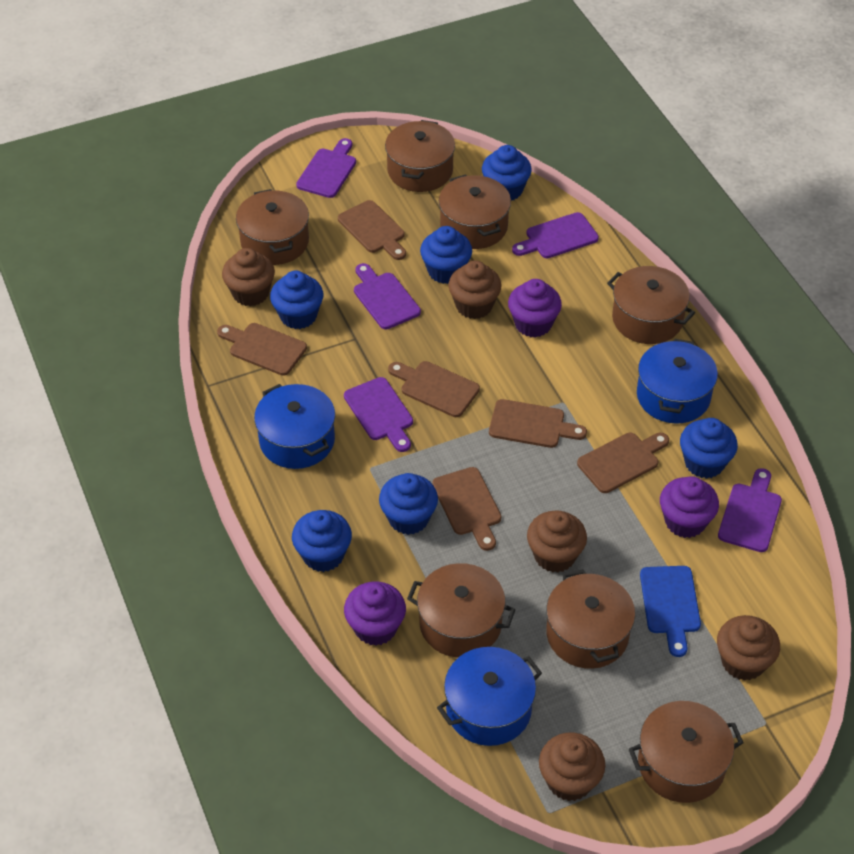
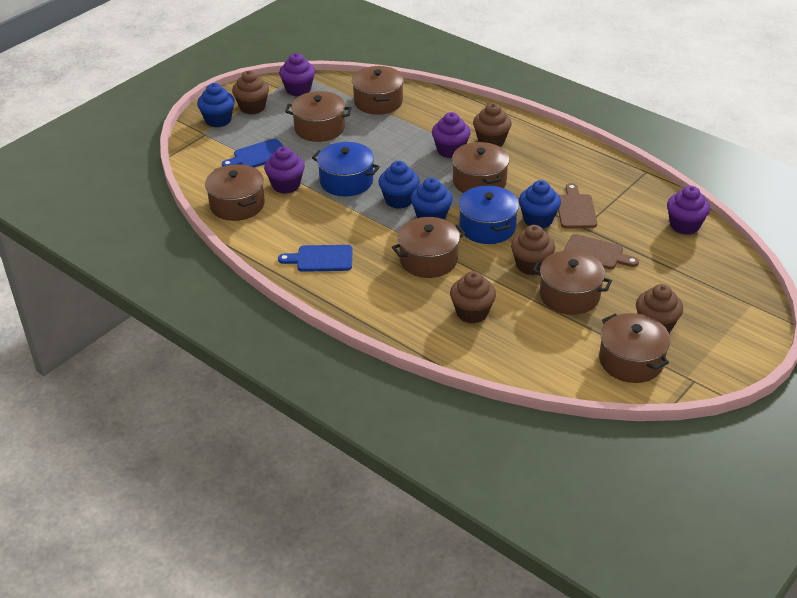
blue cupcake: [270,271,323,329] [292,510,352,572] [379,473,438,535] [420,226,472,284] [482,145,532,200] [680,418,738,479] = 6 -> [197,83,235,127] [378,161,420,209] [411,178,452,220] [519,180,561,228] = 4
blue cutting board: [640,566,701,657] = 1 -> [222,139,283,168] [278,245,352,272] = 2
blue pot: [254,384,335,469] [437,647,542,746] [637,339,718,424] = 3 -> [312,142,380,197] [459,186,519,244] = 2
brown cutting board: [217,323,307,376] [338,200,406,260] [388,361,480,417] [432,467,501,551] [489,399,587,448] [577,433,669,493] = 6 -> [558,183,597,229] [563,234,639,269] = 2
purple cupcake: [344,581,406,646] [508,279,562,338] [660,476,719,538] = 3 -> [264,146,305,194] [279,53,315,96] [432,112,471,158] [667,186,710,235] = 4
purple cutting board: [296,138,356,198] [344,377,413,452] [354,263,421,329] [512,212,599,258] [718,468,782,552] = 5 -> none = 0

